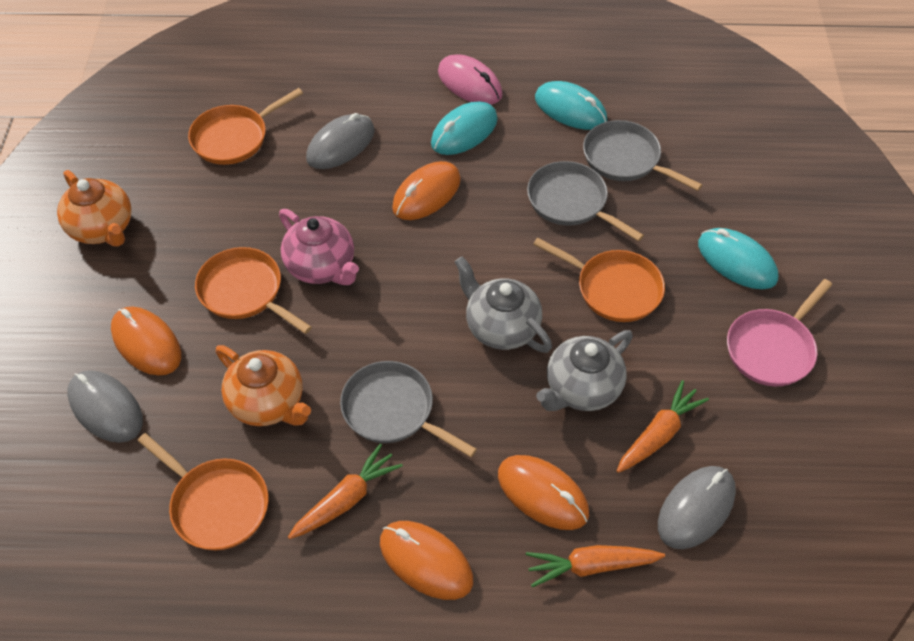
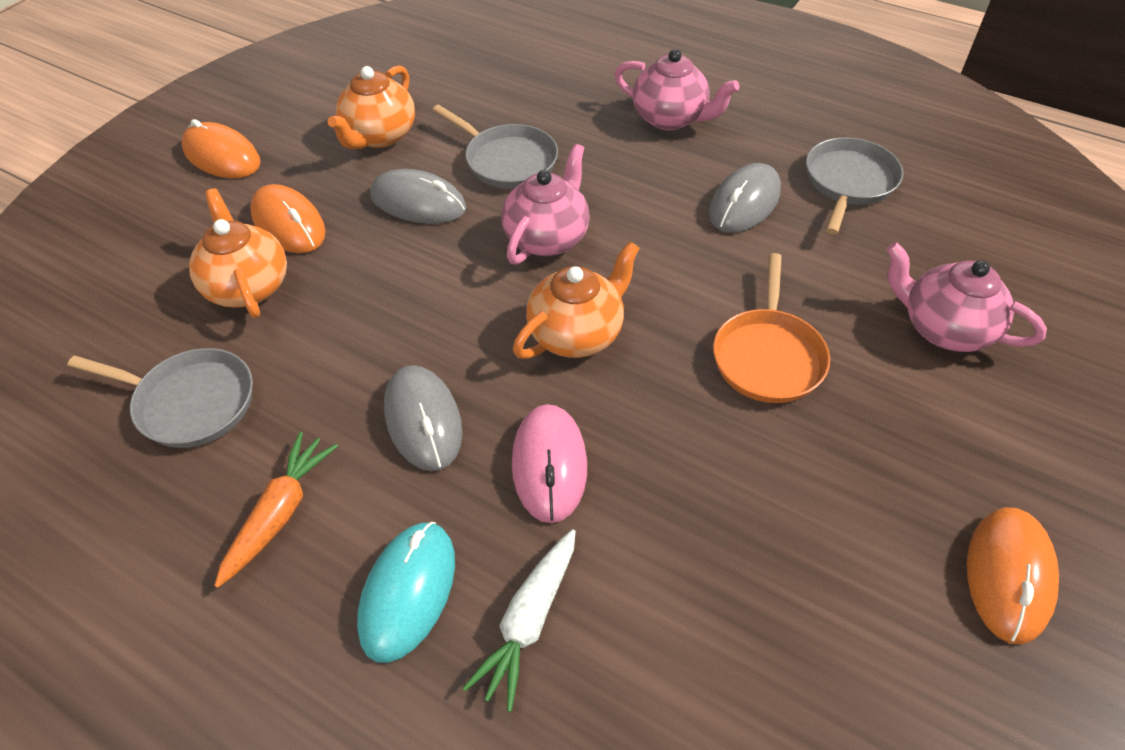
grey teapot: [455,257,552,353] [536,330,633,411] = 2 -> none = 0
orange carrot: [288,444,403,539] [526,545,665,587] [617,380,709,473] = 3 -> [214,432,338,588] = 1
orange mouse: [111,306,181,376] [380,521,473,600] [392,161,461,220] [498,455,589,530] = 4 -> [181,119,261,178] [250,184,326,253] [967,507,1059,645] = 3
orange pan: [137,433,268,550] [188,88,303,165] [195,247,312,334] [533,238,665,322] = 4 -> [713,253,830,403] = 1
orange teapot: [57,170,132,247] [216,345,311,426] = 2 -> [189,189,287,318] [328,65,415,149] [513,241,640,359] = 3
pink pan: [727,279,832,387] = 1 -> none = 0
pink teapot: [279,209,359,285] = 1 -> [501,144,590,264] [615,49,739,130] [886,242,1047,352] = 3
turquoise mouse: [431,101,498,155] [535,81,607,130] [698,228,778,289] = 3 -> [357,522,455,663] = 1
white carrot: none = 0 -> [463,529,576,712] = 1

